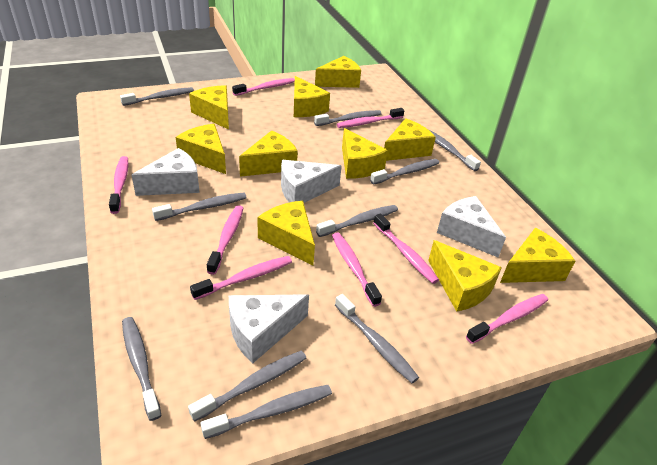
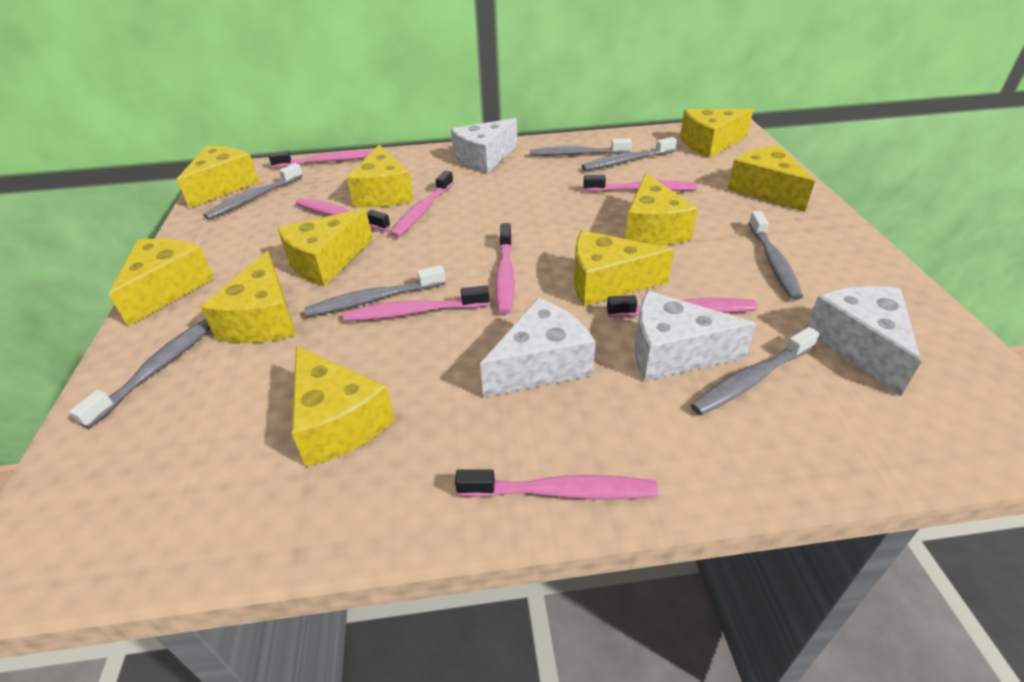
grey toothbrush: [120,87,194,106] [122,317,161,421] [152,192,247,221] [188,351,306,422] [200,385,332,439] [314,110,382,126] [316,205,398,237] [335,294,419,383] [370,159,439,185] [428,129,481,171] = 10 -> [69,318,211,428] [203,163,303,220] [305,265,446,317] [530,139,632,156] [582,137,677,171] [691,327,819,415] [748,211,803,300] = 7

